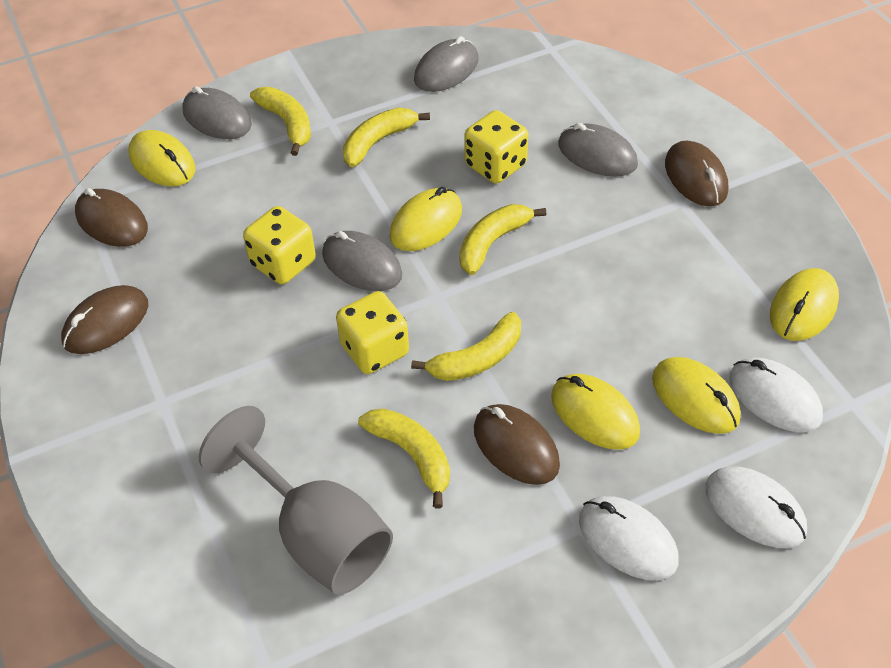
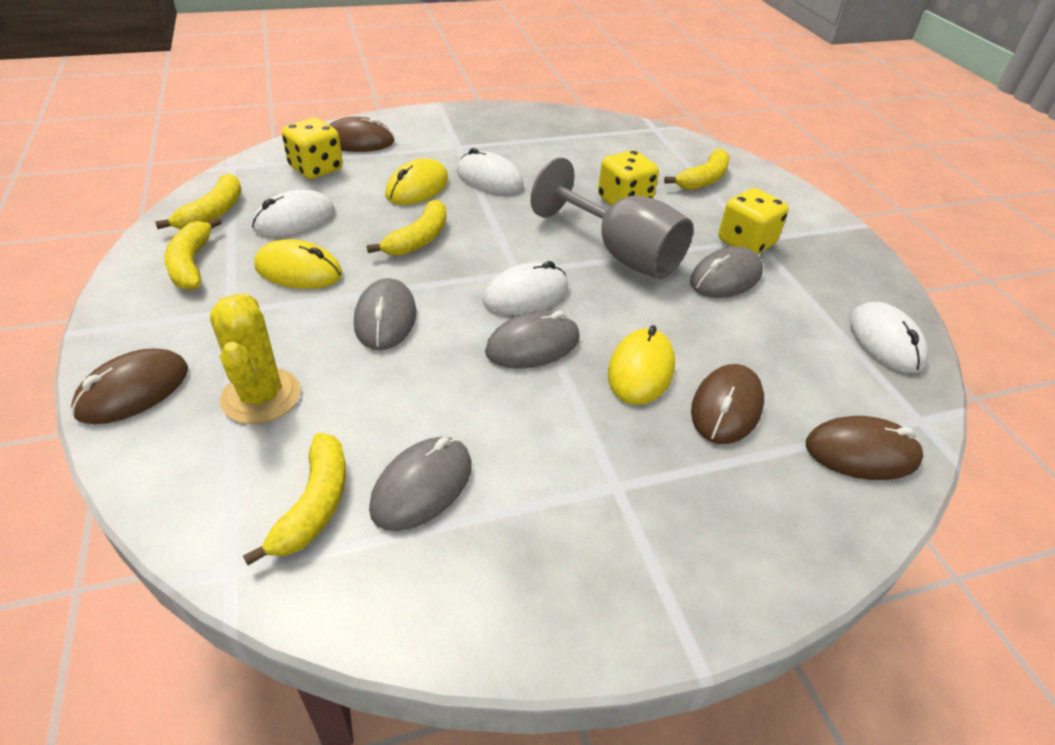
white mouse: [579,496,679,580] [705,467,807,548] [729,358,823,432] = 3 -> [252,189,335,237] [457,148,524,194] [483,261,568,315] [850,302,928,374] = 4
yellow cactus: none = 0 -> [210,293,301,424] = 1
yellow mouse: [128,130,195,187] [389,187,462,251] [551,374,640,450] [652,357,741,434] [770,268,839,341] = 5 -> [254,239,343,289] [385,158,448,205] [608,325,675,405] = 3

